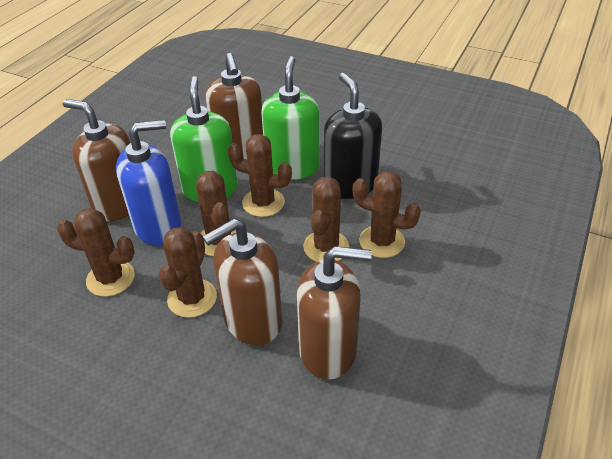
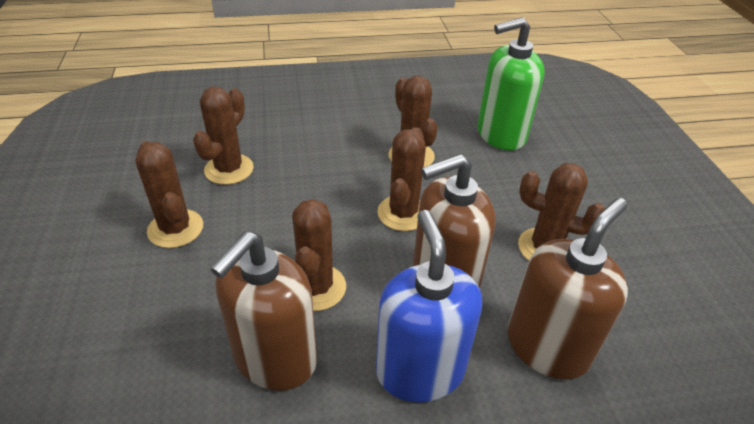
black soap dispenser: [324,73,382,199] = 1 -> none = 0
brown soap dispenser: [63,99,130,221] [203,219,282,345] [206,53,263,159] [297,246,372,380] = 4 -> [210,232,317,391] [413,154,496,288] [508,198,628,380] = 3
green soap dispenser: [170,76,238,202] [261,56,319,180] = 2 -> [477,17,545,150] = 1

